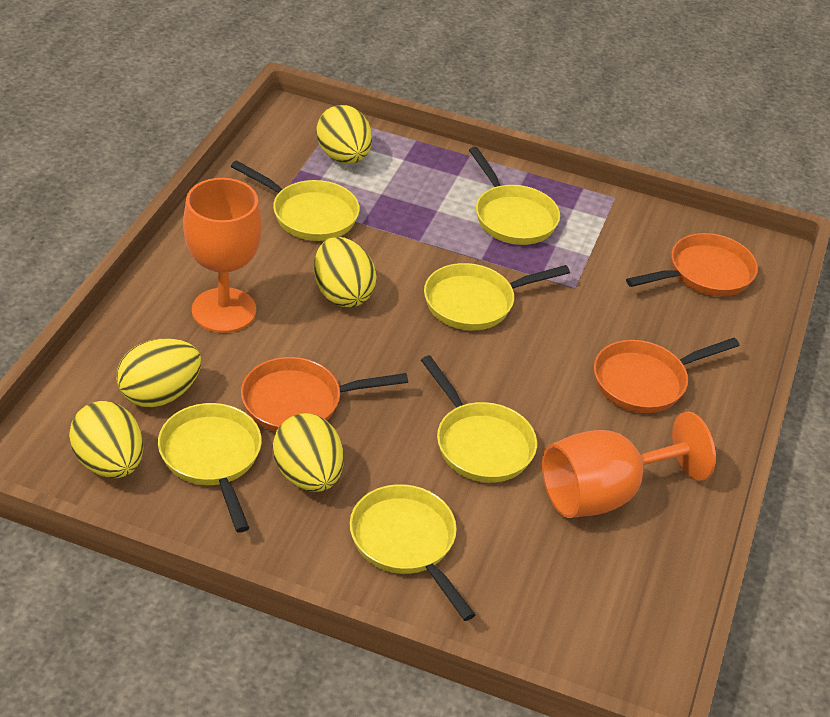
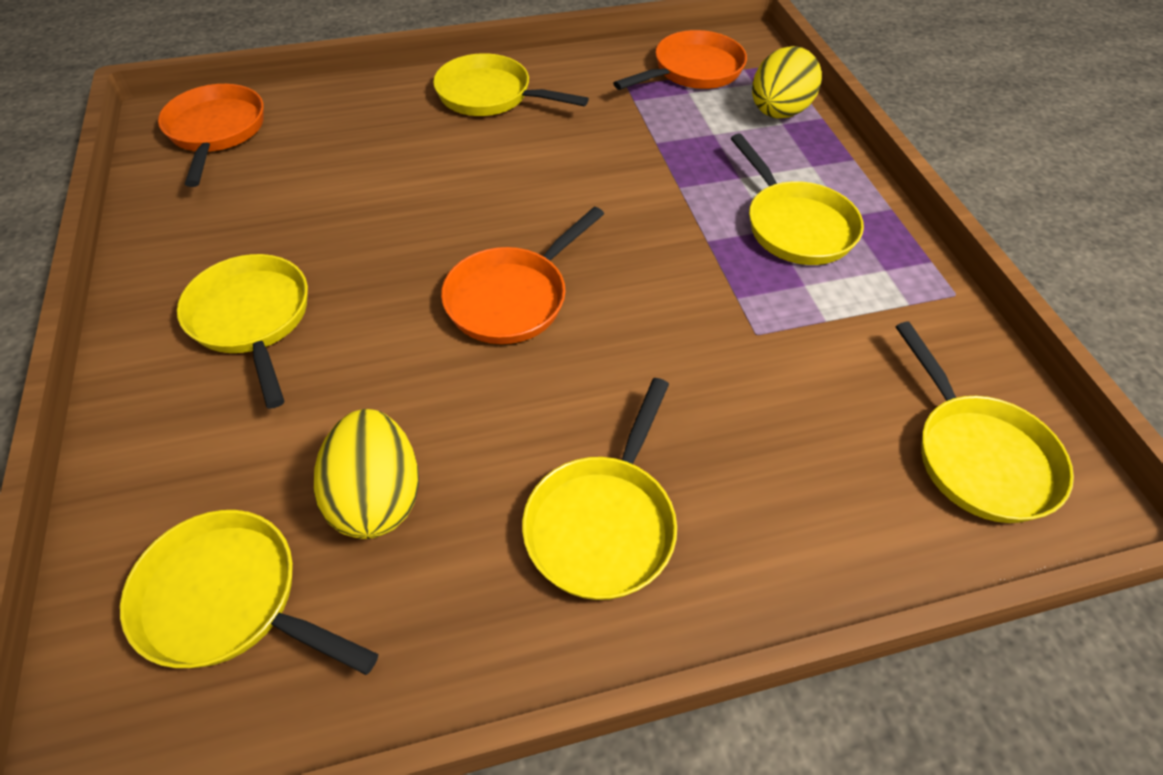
orange goblet: [183,178,262,333] [542,412,716,518] = 2 -> none = 0
yellow egg: [69,401,143,478] [117,338,201,407] [273,413,344,492] [314,237,377,307] [316,105,372,164] = 5 -> [314,409,419,539] [752,46,822,118] = 2

